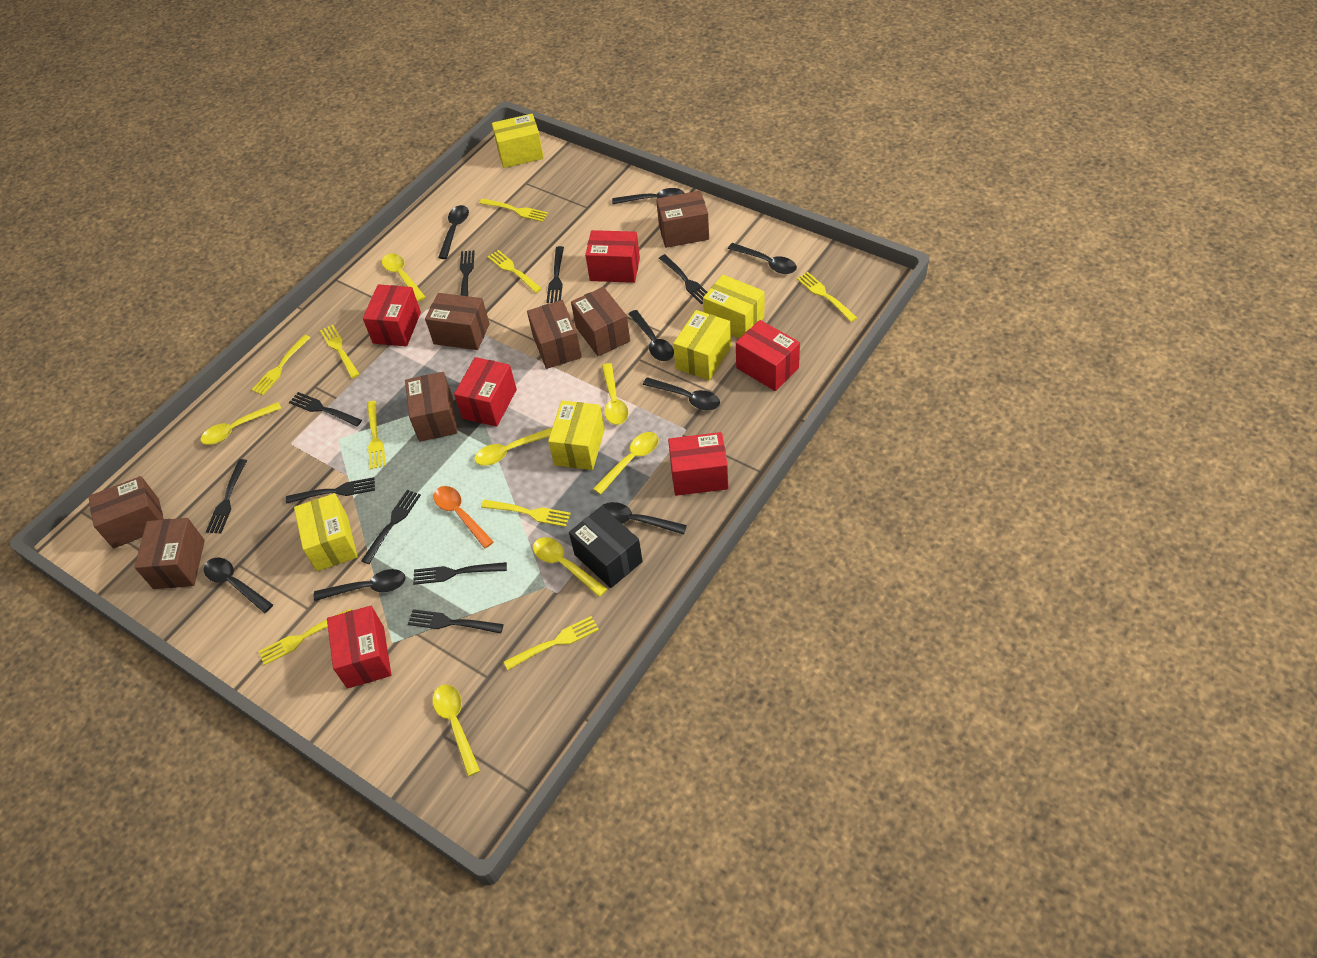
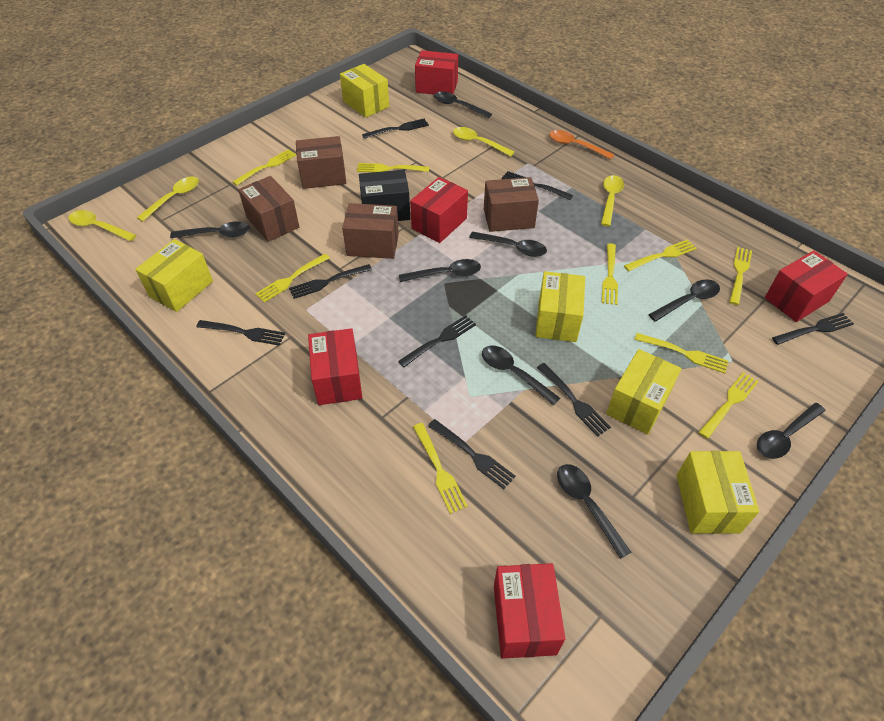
black fork: [206,459,247,534] [286,477,375,504] [289,392,362,427] [361,490,421,564] [408,609,504,634] [413,562,507,585] [460,250,475,296] [546,246,564,303] [659,254,707,304] = 9 -> [196,320,285,346] [289,264,372,299] [362,118,429,139] [398,315,476,367] [428,419,516,489] [502,171,573,200] [537,363,611,437] [772,313,854,345] = 8
brown box: [88,476,164,548] [134,518,205,589] [405,372,458,442] [425,293,490,350] [527,300,582,369] [571,287,630,356] [656,191,709,248] = 7 -> [238,176,299,242] [296,136,346,189] [342,203,399,259] [484,177,539,232] = 4
red box: [327,606,392,689] [363,284,421,346] [454,357,517,427] [585,230,640,283] [668,432,728,496] [736,320,800,391] = 6 -> [308,328,362,405] [410,177,468,243] [415,50,458,95] [494,563,565,659] [765,251,848,322] = 5
yellow spoon: [201,402,282,445] [382,253,426,302] [433,684,480,776] [474,427,553,466] [533,537,607,597] [593,432,659,495] [602,363,629,425] = 7 -> [68,210,136,241] [137,176,199,222] [453,127,515,157] [601,175,624,226] = 4

